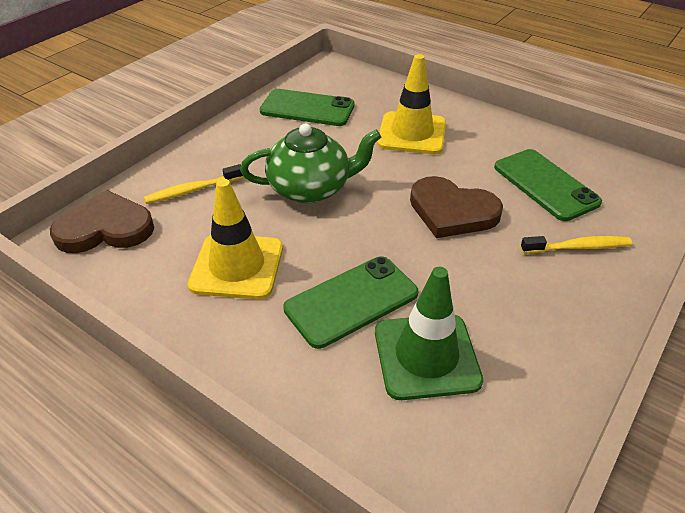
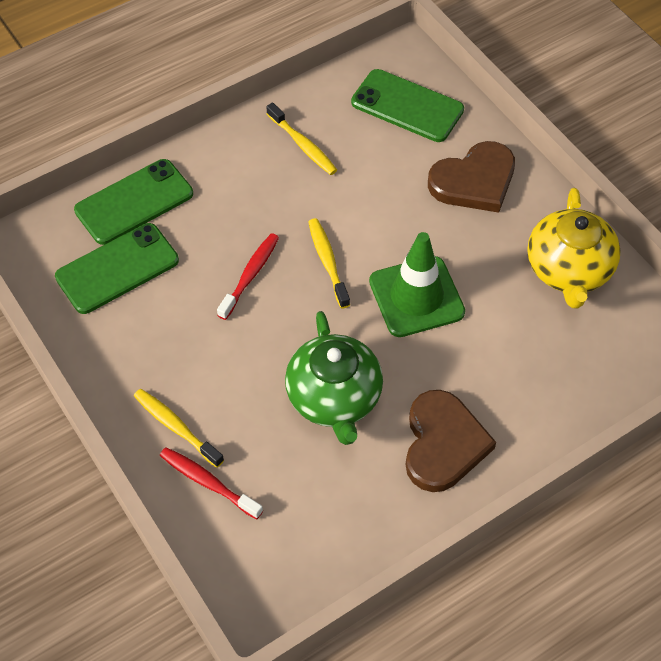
red toothbrush: none = 0 -> [160,447,263,519] [217,233,279,320] = 2
yellow teapot: none = 0 -> [527,188,621,309] = 1
yellow toothbrush: [144,164,244,204] [521,236,632,254] = 2 -> [134,389,224,468] [266,103,337,175] [308,218,350,308] = 3
yellow traffic cone: [188,179,283,299] [377,54,446,154] = 2 -> none = 0

